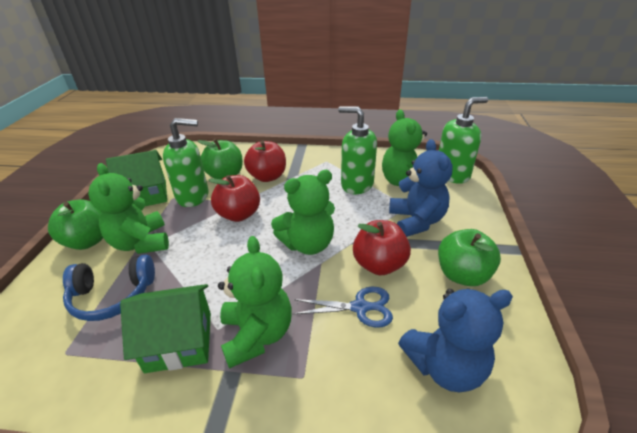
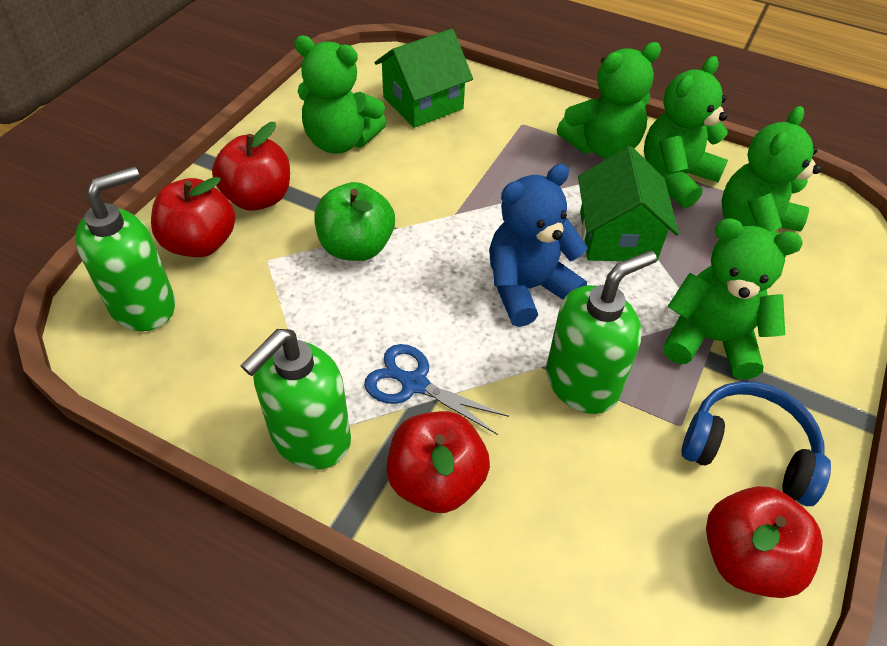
blue teddy bear: [389,139,453,237] [398,288,513,392] = 2 -> [489,164,588,327] = 1
green apple: [48,199,103,250] [198,139,243,179] [438,229,501,286] = 3 -> [314,182,395,261] = 1
green teddy bear: [88,163,169,254] [218,236,292,369] [271,170,335,255] [382,109,427,186] = 4 -> [294,35,387,154] [557,42,661,159] [644,56,728,208] [663,218,803,379] [722,106,821,257] = 5
red apple: [208,175,260,222] [244,140,286,182] [353,220,411,275] = 3 -> [151,177,235,257] [212,122,290,211] [387,411,490,513] [706,486,823,598] = 4

